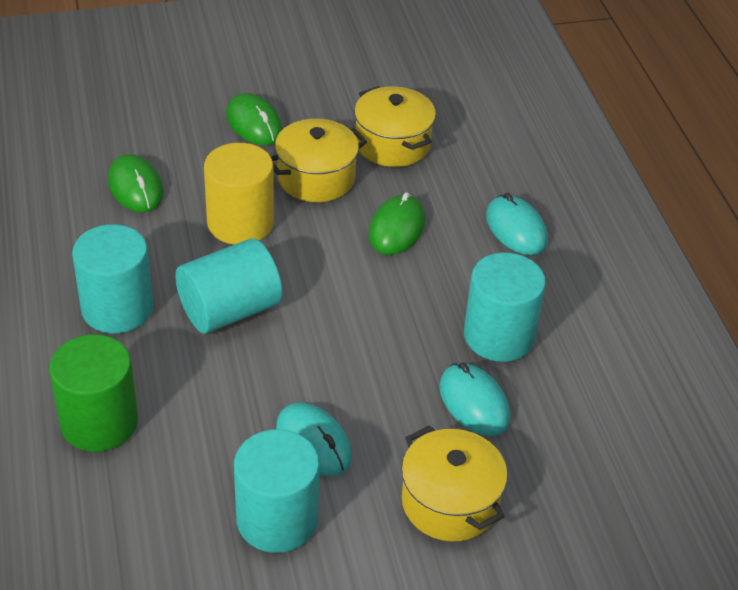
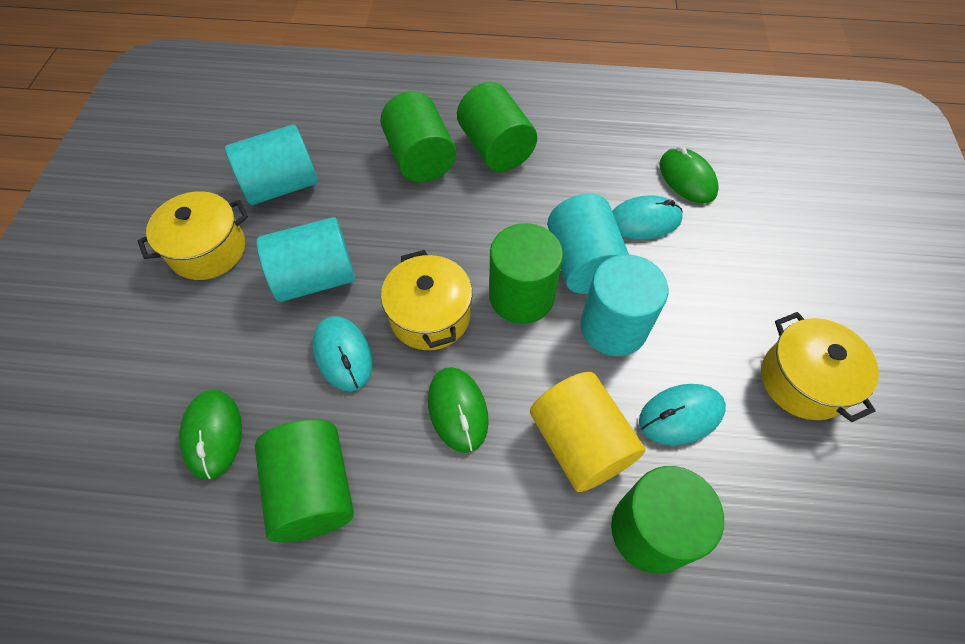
green cylinder: [49,334,138,452] = 1 -> [255,419,354,542] [380,91,456,182] [457,82,537,172] [489,223,563,324] [611,466,724,574] = 5

